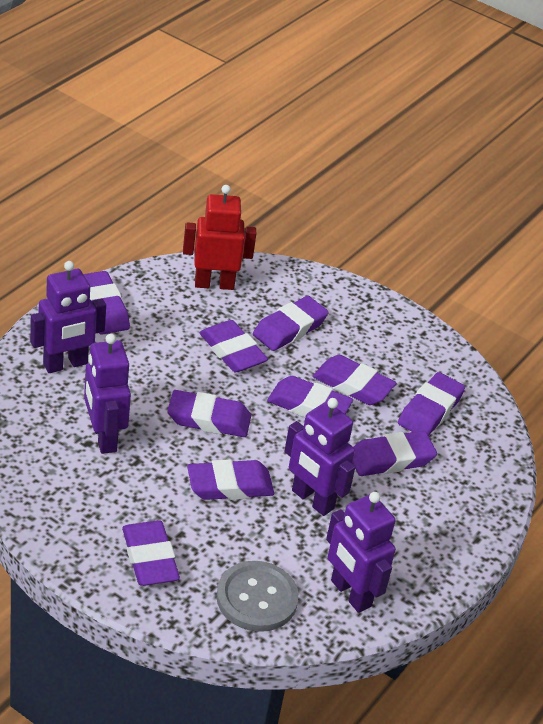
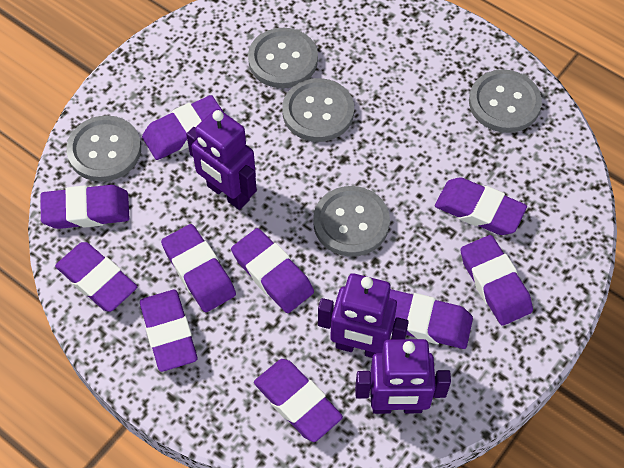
grey button: [216,561,299,632] = 1 -> [66,115,141,182] [248,28,318,88] [282,78,354,142] [313,186,390,257] [469,70,542,133] = 5
purple robot: [30,261,106,373] [84,334,131,454] [284,398,355,516] [326,492,396,613] = 4 -> [186,109,257,210] [318,273,409,358] [355,339,451,414] = 3
red robot: [183,185,256,290] = 1 -> none = 0

